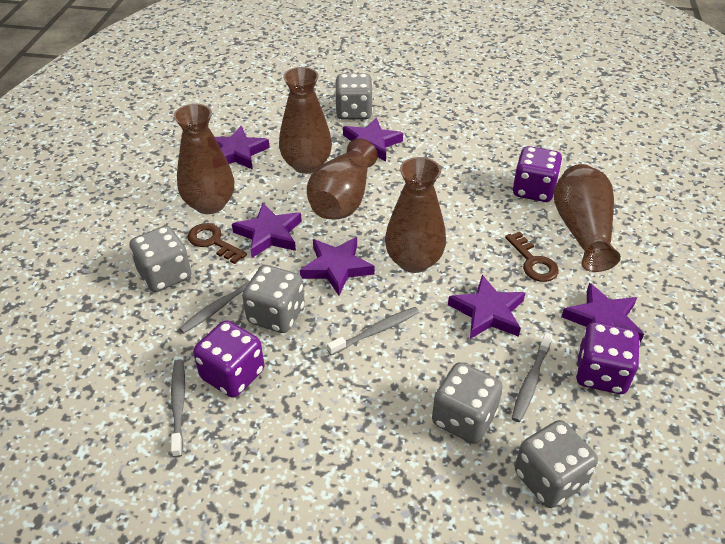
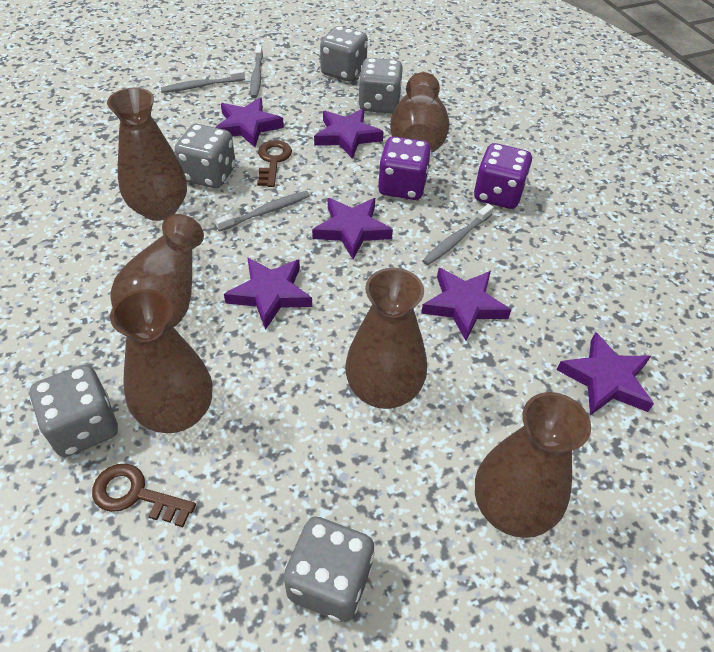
brown vase: [174,104,234,214] [279,67,332,174] [307,138,378,219] [385,157,446,273] [554,164,621,272] = 5 -> [107,88,187,221] [110,214,204,327] [110,289,212,433] [345,268,427,409] [390,72,449,153] [475,392,591,538] = 6
purple dice: [193,320,264,397] [512,146,562,202] [576,322,640,394] = 3 -> [378,136,431,200] [474,143,532,209] = 2

